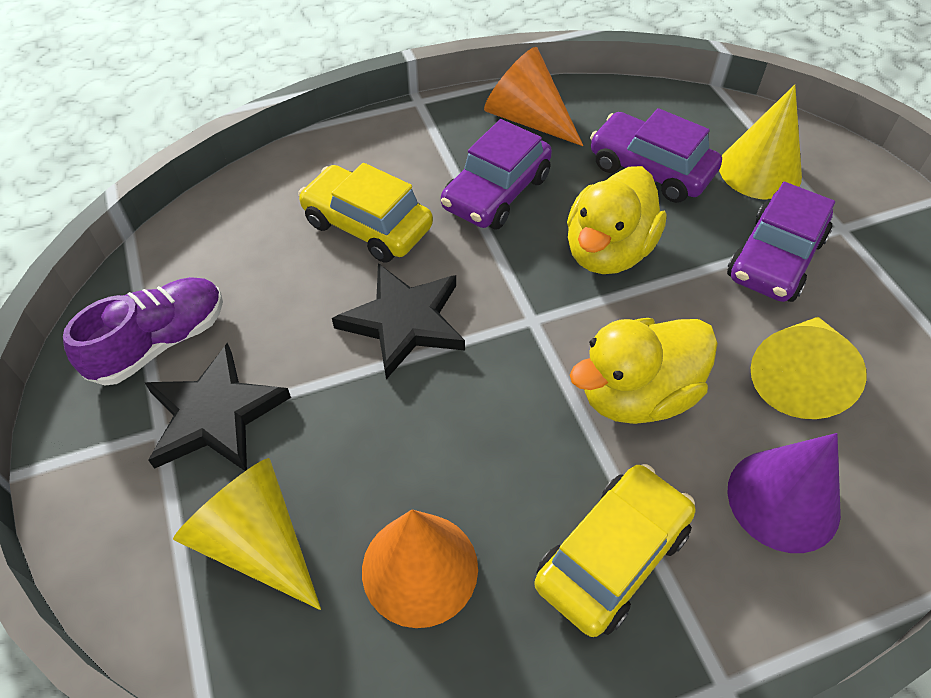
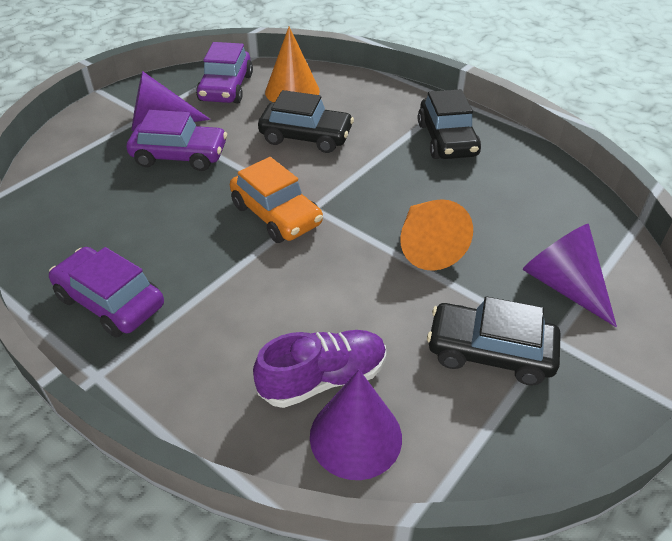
black car: none = 0 -> [258,90,354,153] [418,89,481,159] [427,296,561,385] = 3
black star: [145,343,291,471] [332,263,465,379] = 2 -> none = 0
orange car: none = 0 -> [230,157,323,243] = 1
purple cone: [727,433,841,553] = 1 -> [132,71,211,131] [310,370,402,480] [523,224,617,327] = 3
yellow car: [298,163,433,263] [534,464,695,637] = 2 -> none = 0
yellow cone: [173,458,321,610] [719,85,802,200] [751,317,867,419] = 3 -> none = 0
yellow duck: [567,166,667,274] [570,318,718,424] = 2 -> none = 0

